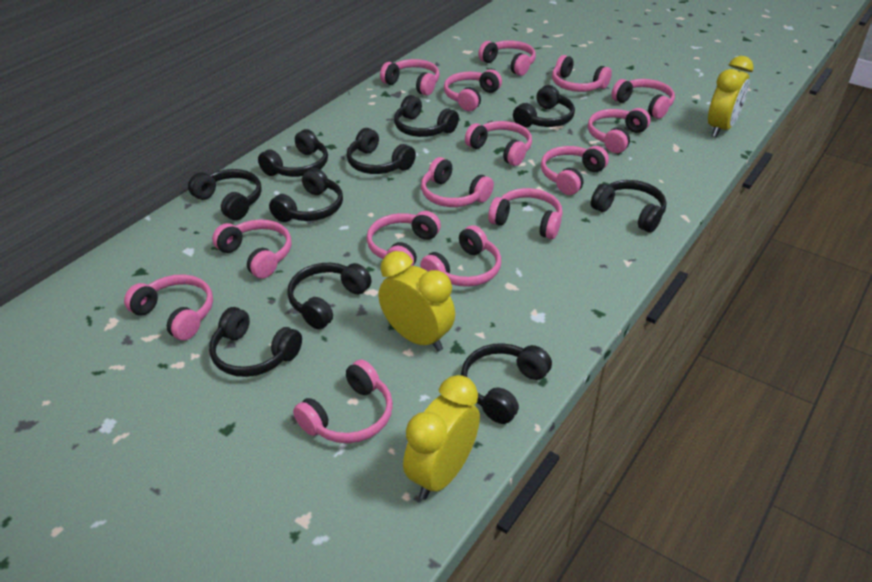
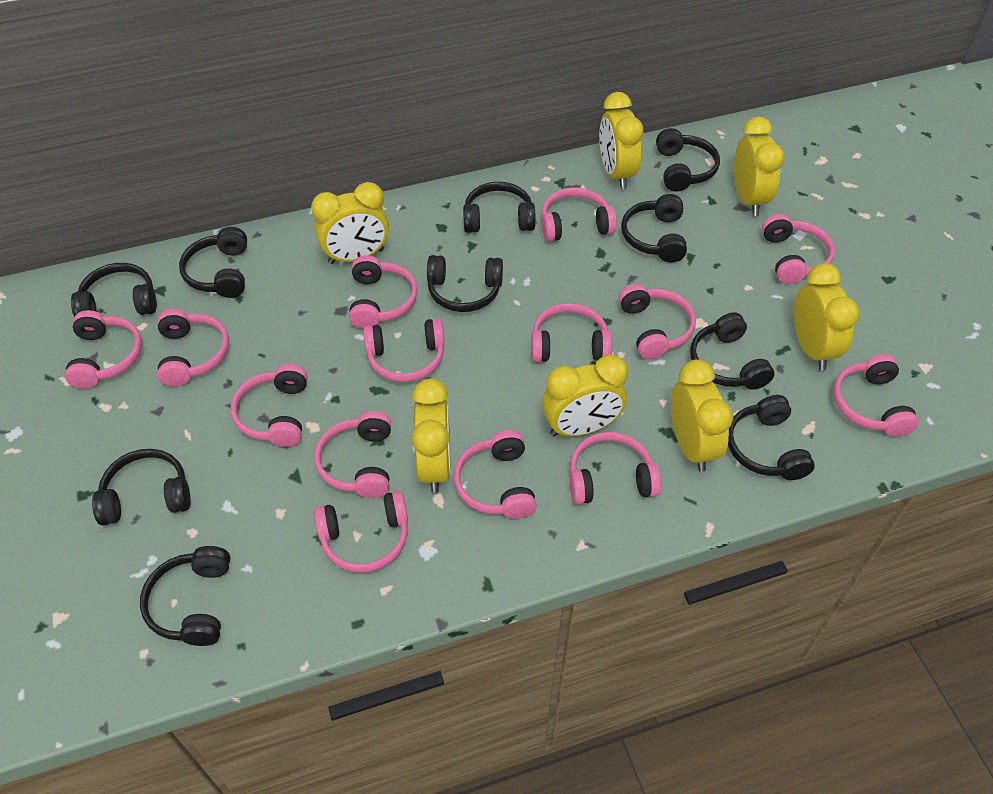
pink headphones: [124,274,213,341] [212,220,291,279] [293,360,393,443] [367,211,441,266] [380,59,440,96] [420,225,501,287] [421,157,494,207] [444,69,502,111] [465,121,532,166] [478,40,536,76] [488,188,563,239] [541,146,609,195] [552,55,612,92] [588,108,650,153] [611,79,675,119] = 15 -> [65,310,142,389] [158,309,229,387] [231,364,307,447] [314,411,391,498] [314,491,408,573] [349,255,418,329] [363,318,445,382] [454,430,537,519] [531,303,612,362] [542,187,617,242] [569,432,661,505] [619,284,696,359] [762,214,835,284] [833,354,919,436] = 14
yellow clock: [378,251,455,351] [403,375,480,500] [708,56,754,137] = 3 -> [311,182,389,264] [412,378,451,493] [542,354,628,436] [599,92,644,189] [671,359,733,472] [734,117,785,216] [794,263,860,370] = 7

